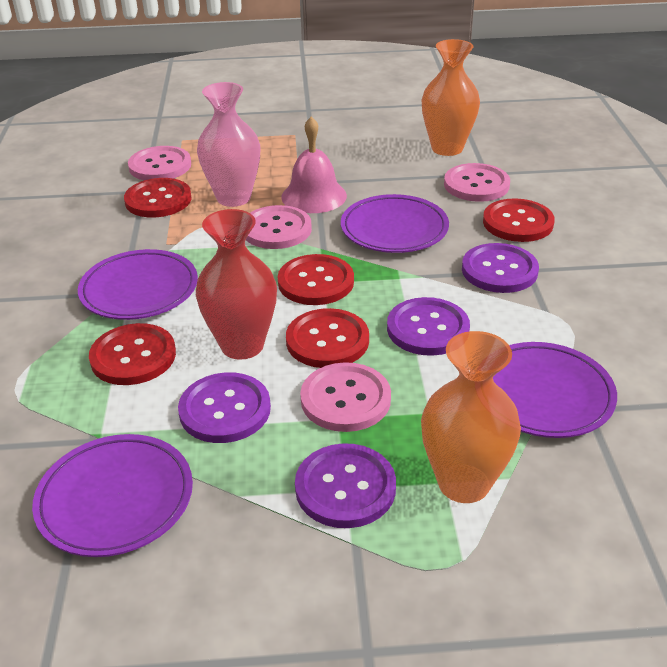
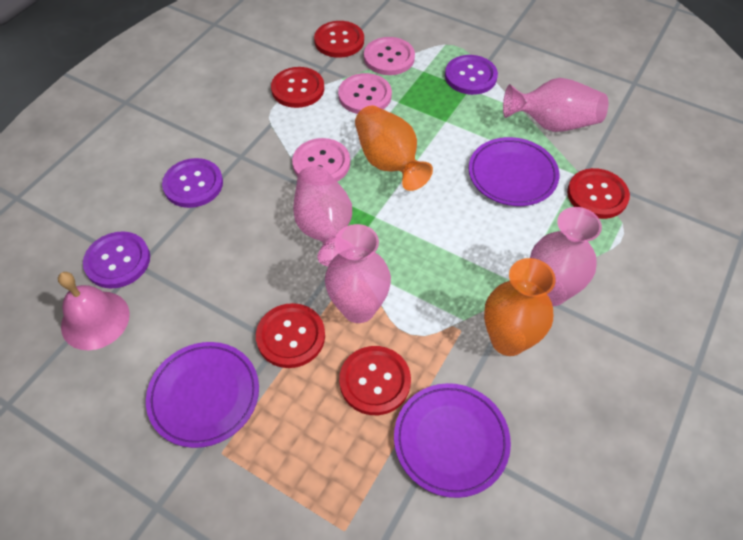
pink button: [128,146,191,180] [246,205,312,249] [300,362,391,432] [444,163,510,202] = 4 -> [292,138,350,182] [338,73,392,114] [364,37,415,75] = 3
pink vase: [197,82,260,207] = 1 -> [293,165,352,266] [325,224,391,323] [503,78,608,132] [530,207,602,306] = 4
purple button: [178,372,271,443] [295,443,396,528] [387,297,470,356] [462,243,539,293] = 4 -> [83,231,150,288] [162,158,223,208] [445,55,498,95] = 3
purple plate: [32,434,193,557] [78,249,198,320] [341,194,449,253] [493,342,617,438] = 4 -> [146,342,259,448] [394,383,511,498] [469,137,559,206] = 3
red vase: [196,209,277,360] = 1 -> none = 0

